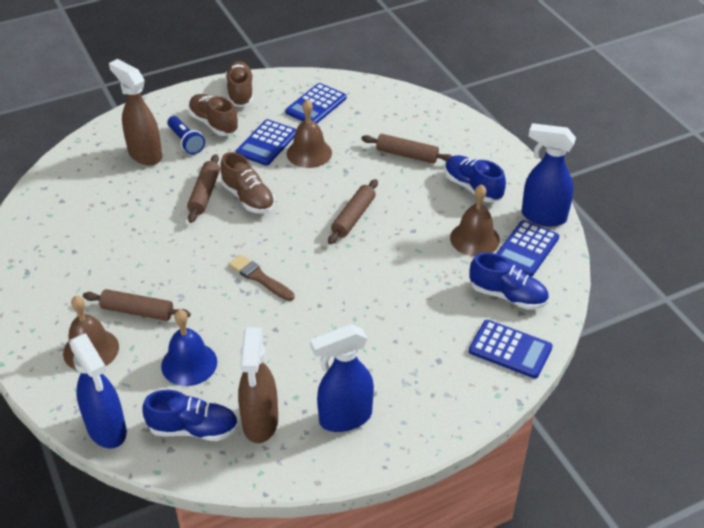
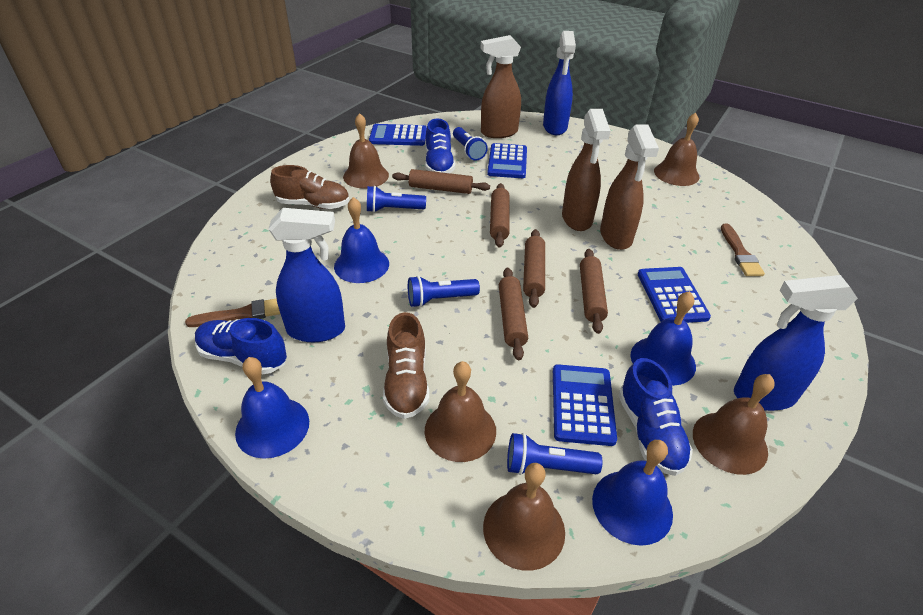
blue bell: [161,309,217,386] = 1 -> [235,357,309,459] [334,197,389,283] [592,440,673,546] [631,291,696,386] = 4
blue flashlight: [167,116,205,155] = 1 -> [367,186,426,213] [408,276,480,307] [453,127,488,161] [507,433,602,475] = 4
brown bell: [63,296,119,370] [287,99,332,168] [450,184,500,256] = 3 -> [343,113,389,188] [425,361,496,462] [483,463,565,571] [654,112,700,186] [693,374,775,475] = 5
brown brush: [229,255,294,301] = 1 -> [185,298,280,327] [721,223,765,276] = 2
brown rolling pin: [83,289,191,321] [187,154,220,223] [328,179,378,244] [361,134,452,163] = 4 -> [392,169,490,194] [490,183,510,248] [499,268,528,360] [523,229,545,308] [580,249,608,334] = 5
brown shoe: [188,94,239,136] [220,152,275,214] [225,61,253,107] = 3 -> [270,165,349,209] [383,312,429,419] = 2
brown spray bottle: [109,59,163,165] [238,327,278,443] = 2 -> [481,35,521,138] [562,109,610,231] [600,125,659,250] = 3

